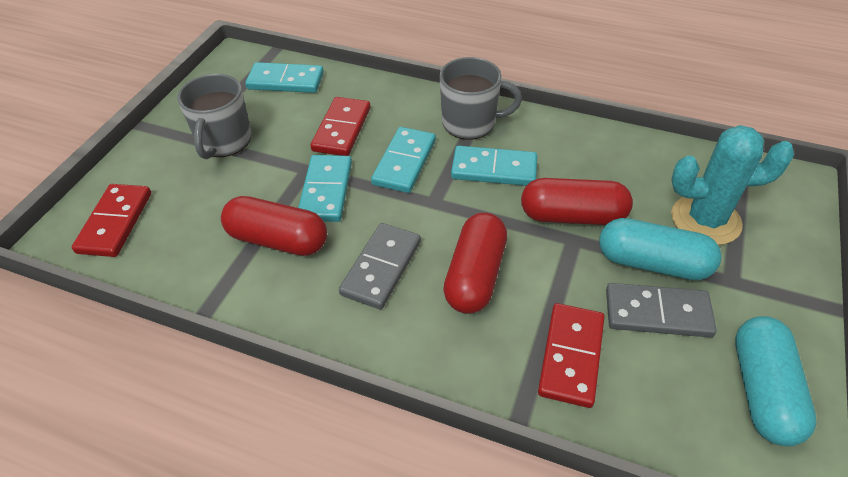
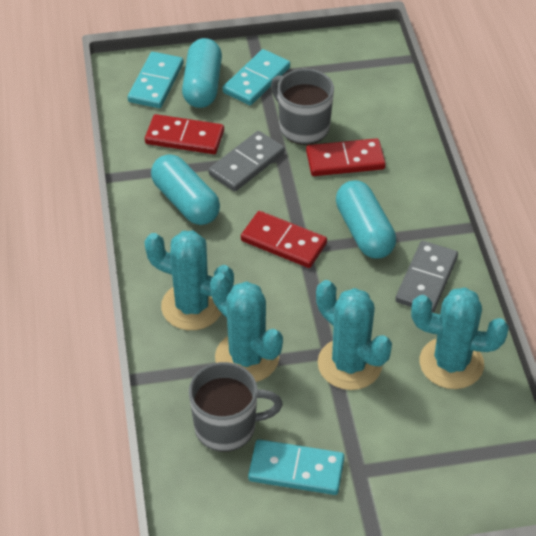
red capsule: [221,196,327,256] [443,213,507,314] [521,178,633,225] = 3 -> none = 0
turquoise cactus: [671,125,794,245] = 1 -> [144,231,234,330] [210,273,283,382] [316,280,392,390] [411,287,509,389] = 4
turquoise capsule: [599,218,722,280] [735,316,817,446] = 2 -> [151,154,220,225] [182,38,222,108] [336,180,396,259] = 3
turquoise domino: [245,62,324,93] [298,155,352,222] [371,127,436,193] [451,146,537,186] = 4 -> [128,52,184,108] [223,49,290,105] [248,439,345,495] = 3

